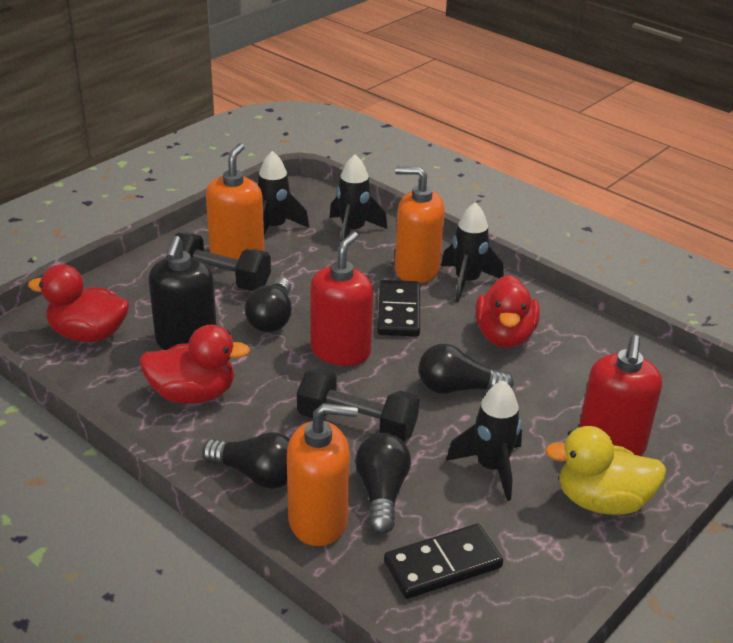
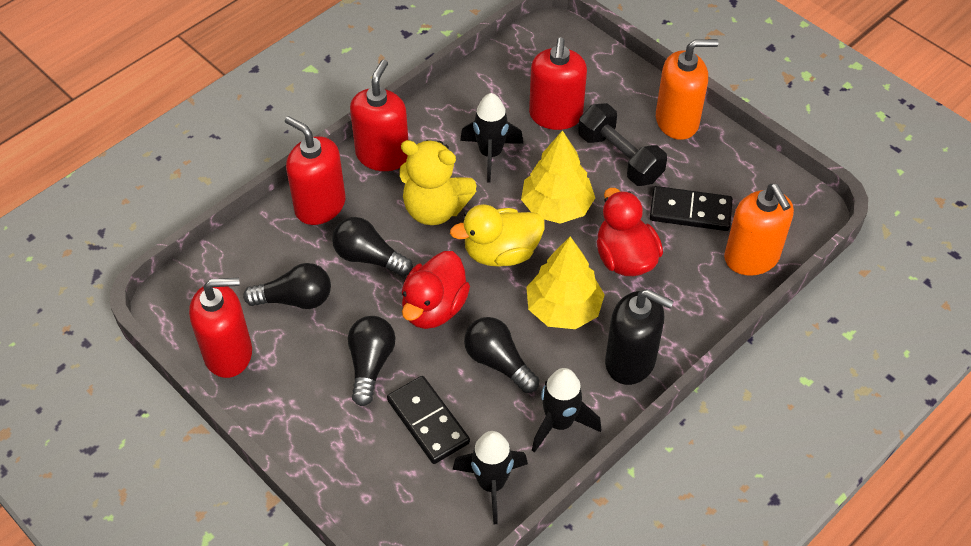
black dumbbell: [167,233,271,291] [297,368,419,441] = 2 -> [578,103,667,186] = 1
black rocket: [256,151,309,234] [330,155,388,242] [441,202,504,303] [446,380,522,501] = 4 -> [453,431,528,524] [460,93,523,183] [532,368,601,453] = 3
orange soap dispenser: [206,143,264,260] [287,403,358,546] [395,167,445,283] = 3 -> [656,39,718,140] [724,184,794,276] = 2
red duck: [28,264,129,342] [140,325,250,404] [475,275,540,348] = 3 -> [402,251,470,329] [597,188,663,276] = 2
red soap dispenser: [310,232,373,366] [579,335,662,456] = 2 -> [189,278,252,378] [285,116,346,225] [350,59,408,171] [529,38,587,130] = 4
yellow teddy bear: none = 0 -> [399,140,477,225] = 1
yellow tree: none = 0 -> [521,130,595,224] [526,236,605,329] = 2

